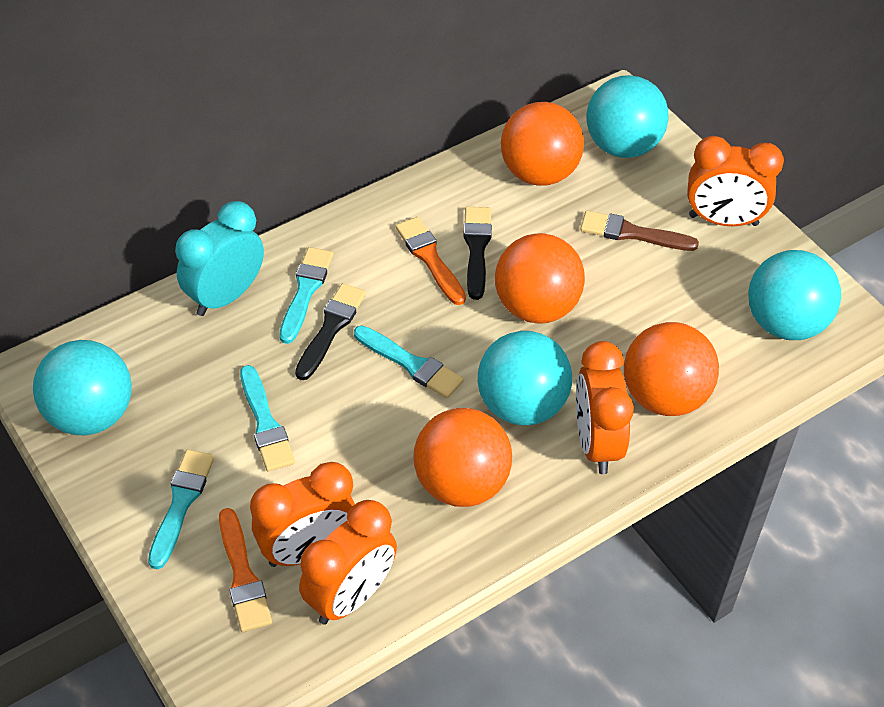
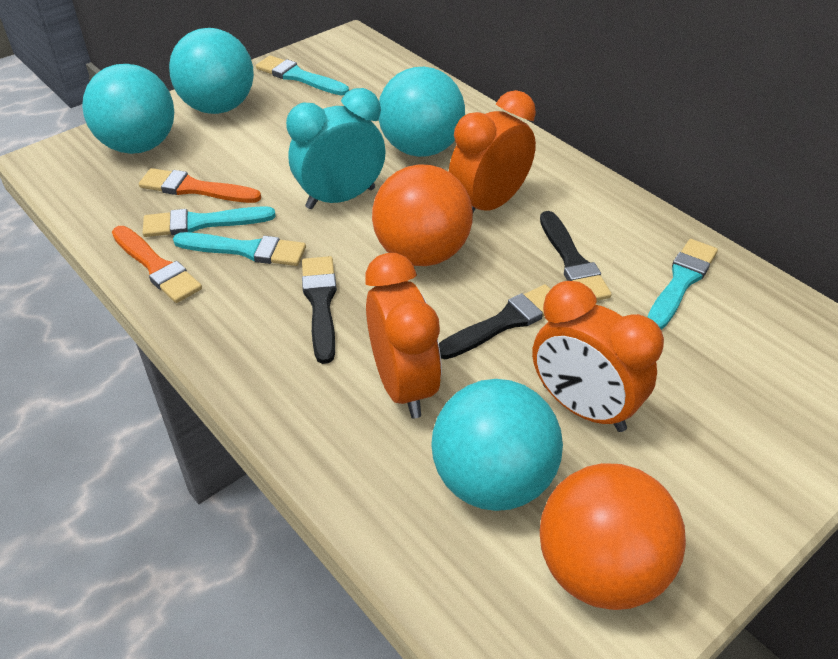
black brush: [295,283,366,380] [463,207,492,300] = 2 -> [302,256,337,364] [439,284,551,359] [540,211,612,301] = 3
brown brush: [580,211,699,251] = 1 -> none = 0
orange ball: [413,408,512,507] [495,233,585,324] [501,102,584,186] [624,322,719,416] = 4 -> [372,164,473,266] [540,463,686,610] = 2
orange clock: [250,462,355,567] [299,500,397,625] [576,341,634,474] [687,136,784,226] = 4 -> [365,253,442,418] [449,90,536,212] [532,281,664,432] = 3

